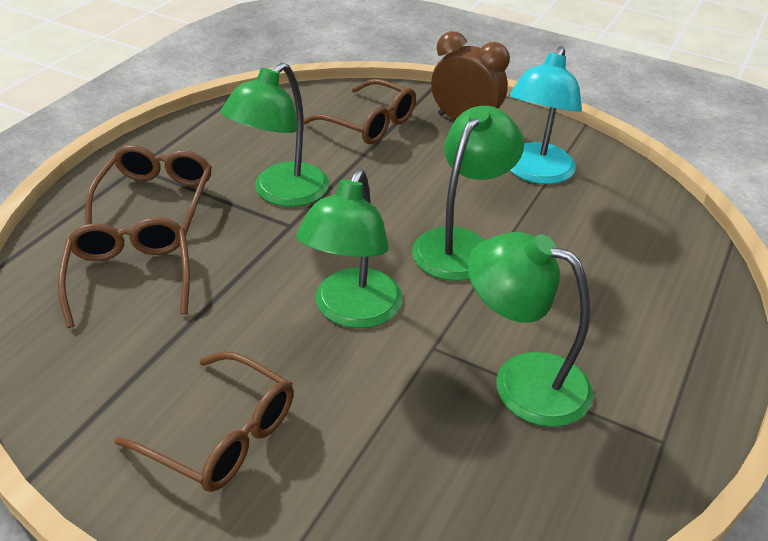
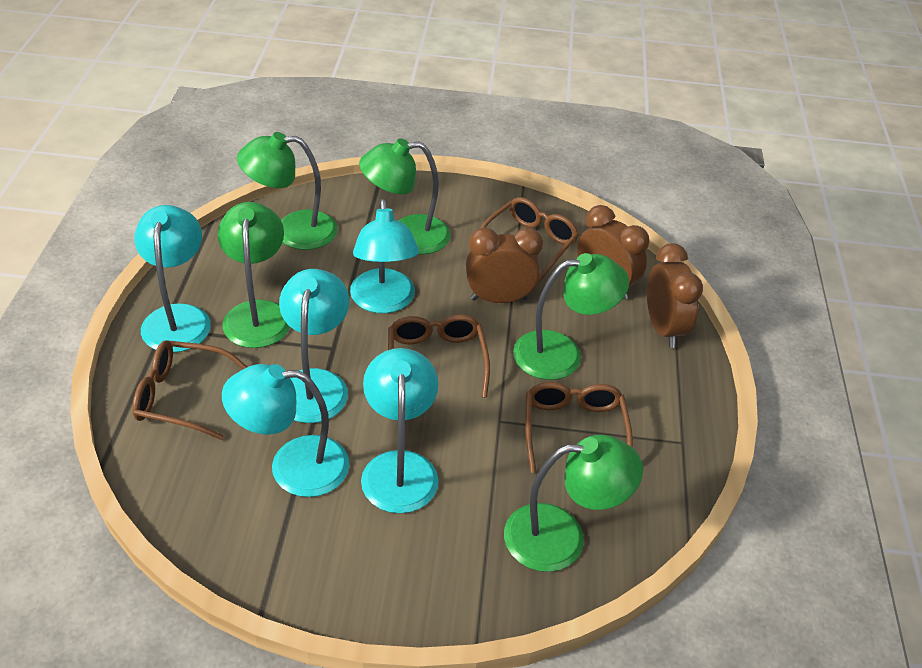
brown clock: [431,31,510,120] = 1 -> [466,228,543,303] [577,205,649,299] [647,243,703,348] = 3
green lamp: [221,63,329,207] [296,169,402,328] [412,106,524,281] [468,232,593,427] = 4 -> [217,202,290,348] [237,132,338,250] [359,138,451,254] [504,435,643,572] [513,253,629,380] = 5
turquoise lamp: [509,46,582,184] = 1 -> [134,205,211,353] [222,364,350,497] [279,269,349,423] [350,199,419,313] [361,348,439,513] = 5

